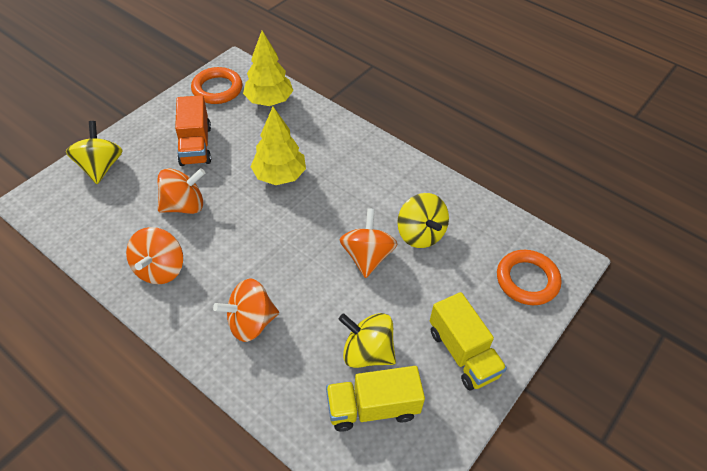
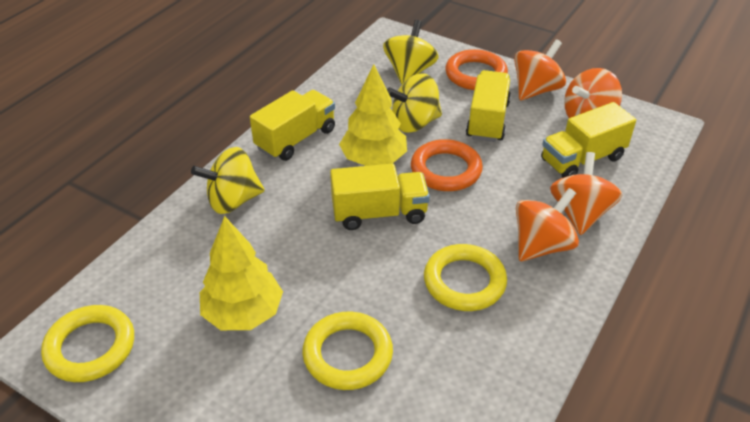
orange truck: [175,95,211,166] = 1 -> none = 0
yellow ring: none = 0 -> [41,305,134,382] [302,312,393,390] [424,244,507,311] = 3
yellow truck: [326,366,425,432] [430,292,507,390] = 2 -> [250,90,335,161] [330,164,430,230] [466,70,511,142] [541,102,636,178] = 4

